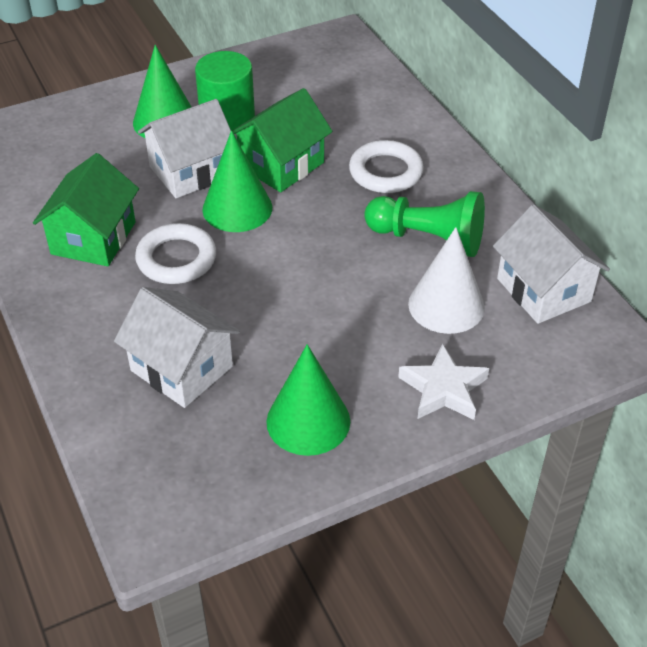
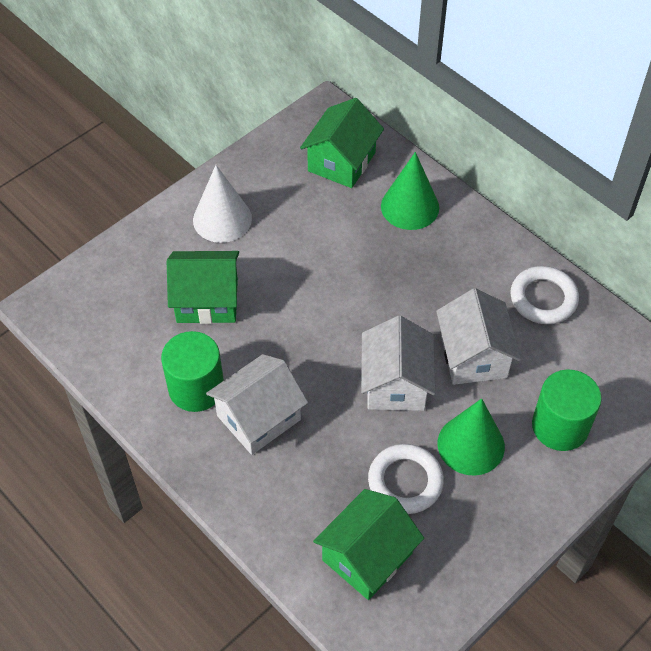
green cone: [133,45,191,138] [202,130,272,232] [266,344,350,456] = 3 -> [381,152,439,230] [438,398,505,476] = 2
green cylinder: [195,51,255,134] = 1 -> [161,331,224,412] [532,369,602,451] = 2
green house: [33,153,139,266] [232,88,333,192] = 2 -> [167,251,239,324] [300,98,384,188] [313,489,424,600] = 3
green pawn: [364,191,485,257] = 1 -> none = 0
white star: [398,343,489,420] = 1 -> none = 0

